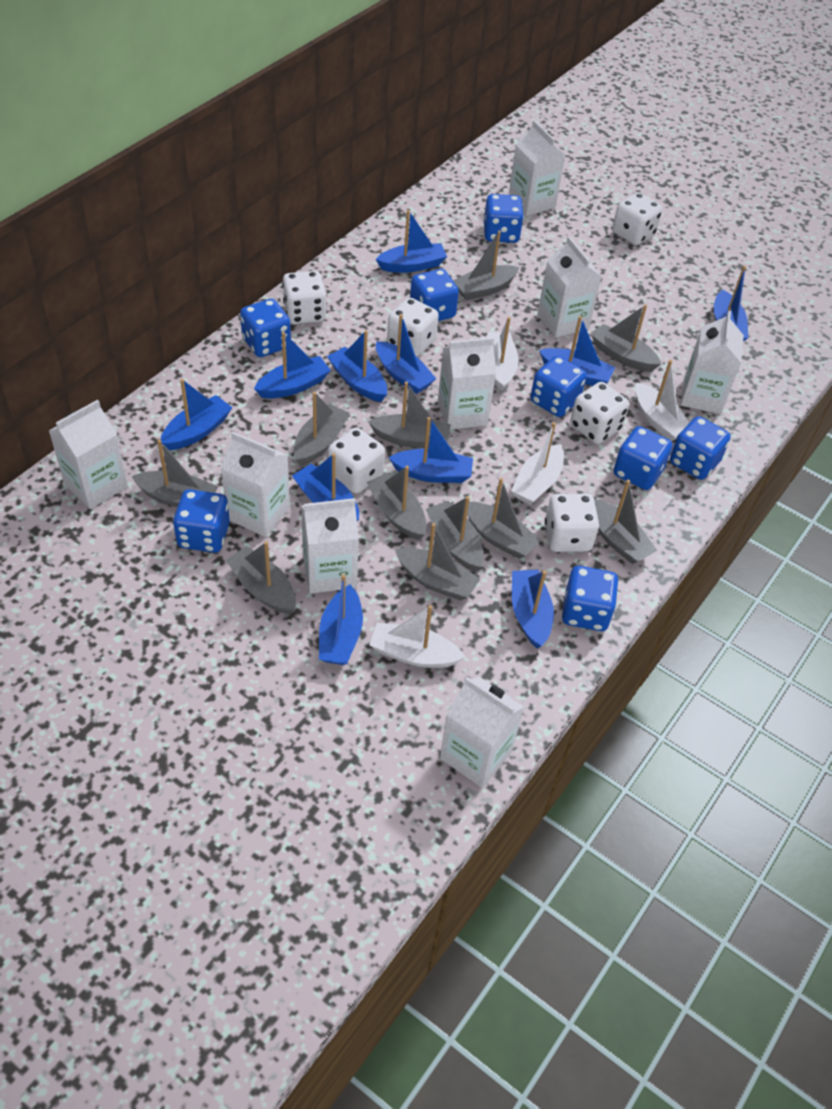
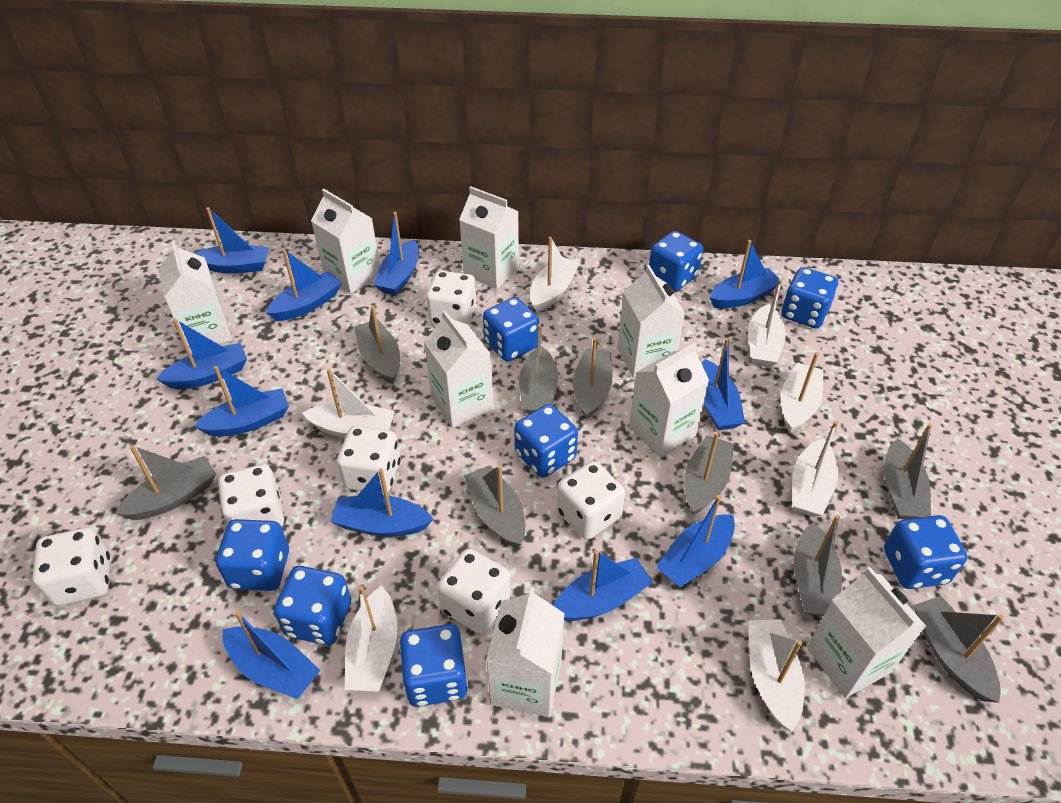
grey boat: [132,439,219,507] [226,541,296,614] [293,392,350,466] [367,466,427,540] [368,382,451,448] [395,523,480,601] [426,496,484,572] [453,231,519,300] [467,478,541,559] [591,304,661,372] [594,480,657,564] = 11 -> [115,445,216,520] [354,305,400,384] [464,465,525,548] [519,324,558,415] [573,338,613,419] [684,432,734,515] [793,515,842,616] [884,424,932,519] [913,596,1004,703] = 9
white boat: [369,605,465,668] [487,317,519,392] [511,422,564,505] [635,360,689,441] = 4 -> [302,369,395,438] [345,586,397,692] [530,237,580,312] [748,279,786,368] [748,619,805,732] [781,352,823,433] [792,421,838,517] = 7

